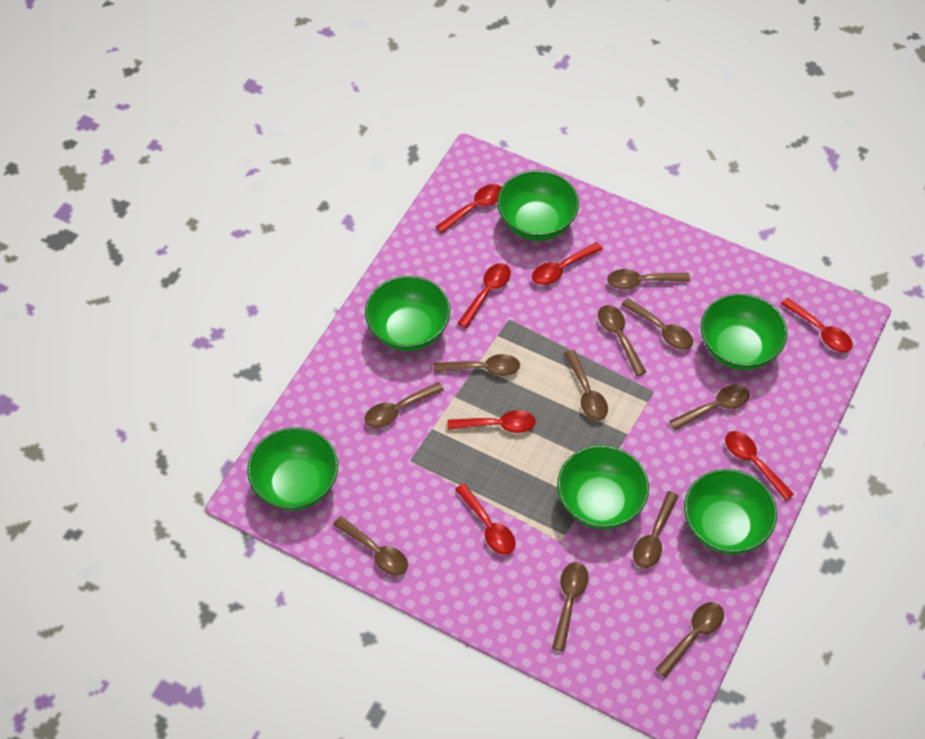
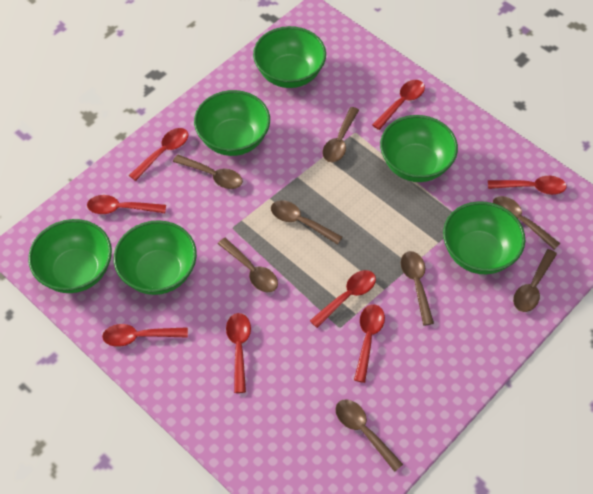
brown spoon: [333,516,408,576] [364,382,444,428] [434,354,520,376] [552,562,589,651] [564,350,608,421] [598,305,646,376] [607,269,690,289] [621,298,693,350] [633,491,679,568] [655,602,724,677] [669,385,750,430] = 11 -> [173,155,243,189] [218,238,278,293] [271,200,343,245] [323,107,359,162] [335,399,403,472] [401,251,434,326] [493,196,560,250] [513,249,557,312] = 8
red spoon: [436,184,502,233] [448,410,536,433] [455,483,516,555] [458,263,511,328] [532,242,603,285] [725,431,794,501] [781,298,853,352] = 7 -> [87,195,166,214] [102,324,188,347] [129,128,188,181] [226,313,251,393] [310,270,376,328] [354,304,385,383] [372,80,425,130] [488,176,567,195] = 8

